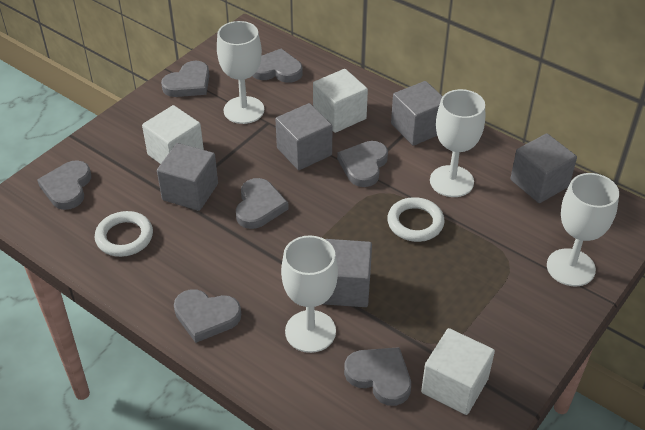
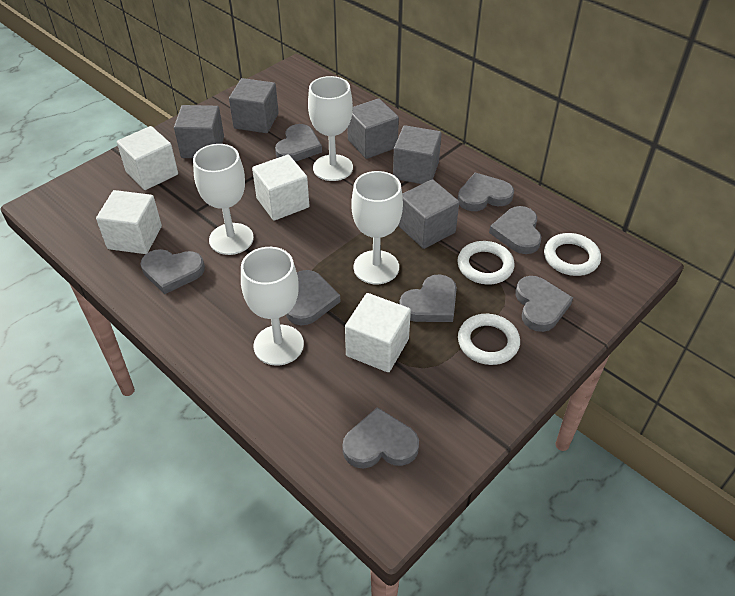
grey heart: [37,160,91,210] [161,61,209,97] [174,289,241,343] [236,178,289,229] [252,48,303,83] [337,141,388,187] [344,347,411,406] = 7 -> [141,249,205,294] [275,124,322,162] [286,270,340,325] [342,407,419,469] [399,274,457,322] [458,173,514,211] [489,206,542,254] [515,276,573,332] = 8
white cube: [142,105,204,164] [313,69,368,133] [421,328,495,415] = 3 -> [96,190,162,254] [117,126,178,190] [252,154,309,221] [345,293,411,372] = 4
white ring: [95,211,153,257] [387,197,445,242] = 2 -> [457,241,515,285] [458,314,520,365] [544,233,601,276] = 3

